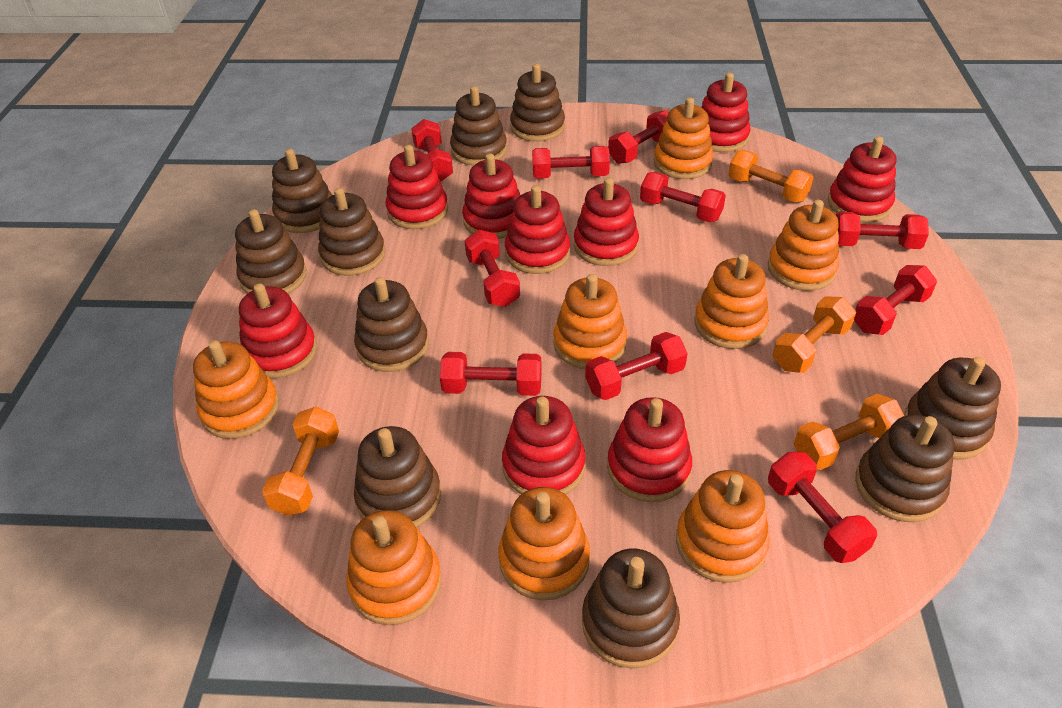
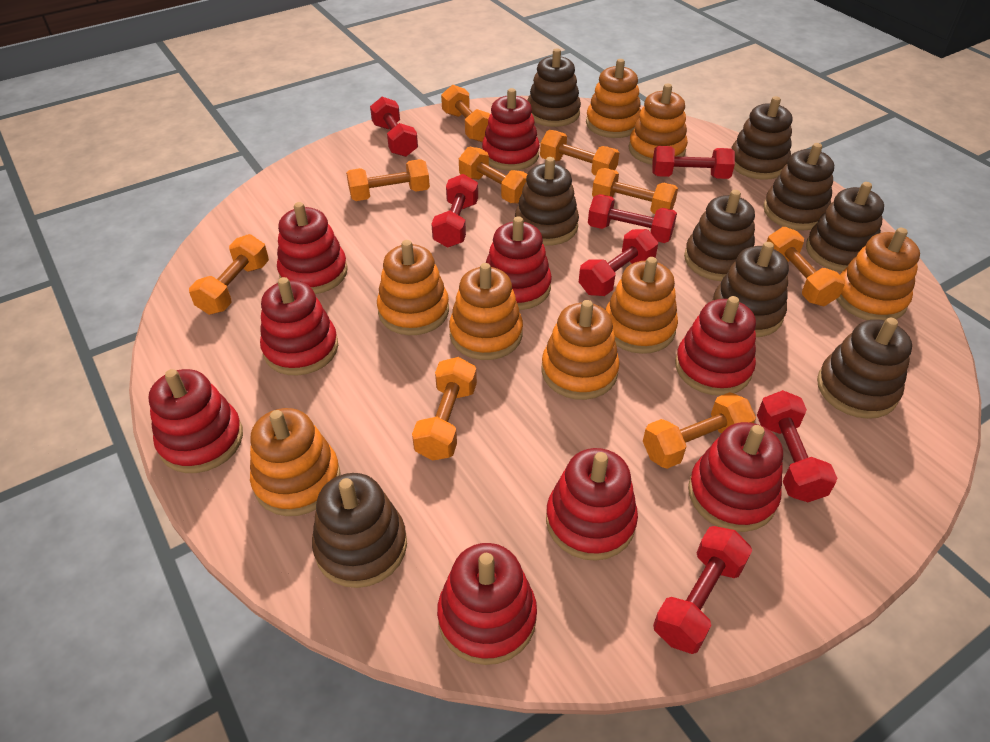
brown stacking toy: [235,209,307,294] [272,149,332,233] [318,188,385,276] [354,277,429,372] [354,426,441,528] [450,86,507,166] [510,64,565,142] [582,549,680,669] [855,415,955,522] [904,357,1001,460] = 10 -> [312,473,407,588] [515,157,579,246] [527,48,581,127] [684,190,755,281] [712,242,789,337] [731,96,792,180] [763,143,834,230] [806,182,884,272] [817,318,912,419] = 9
orange dumbbell: [262,407,339,516] [728,150,813,203] [773,296,856,373] [794,394,904,470] = 4 -> [189,234,269,315] [346,159,430,201] [412,357,477,461] [441,85,490,142] [459,147,527,204] [540,130,619,175] [592,168,678,214] [643,392,756,469] [767,227,845,306] = 9
red dumbbell: [411,119,453,181] [440,352,542,396] [465,230,520,307] [532,146,610,178] [585,332,687,400] [608,110,669,164] [640,172,726,223] [768,452,877,563] [836,212,929,249] [854,265,937,335] = 10 -> [370,97,418,157] [432,174,478,248] [579,229,658,296] [588,194,677,243] [652,146,735,179] [653,526,752,654] [757,390,837,502] = 7

